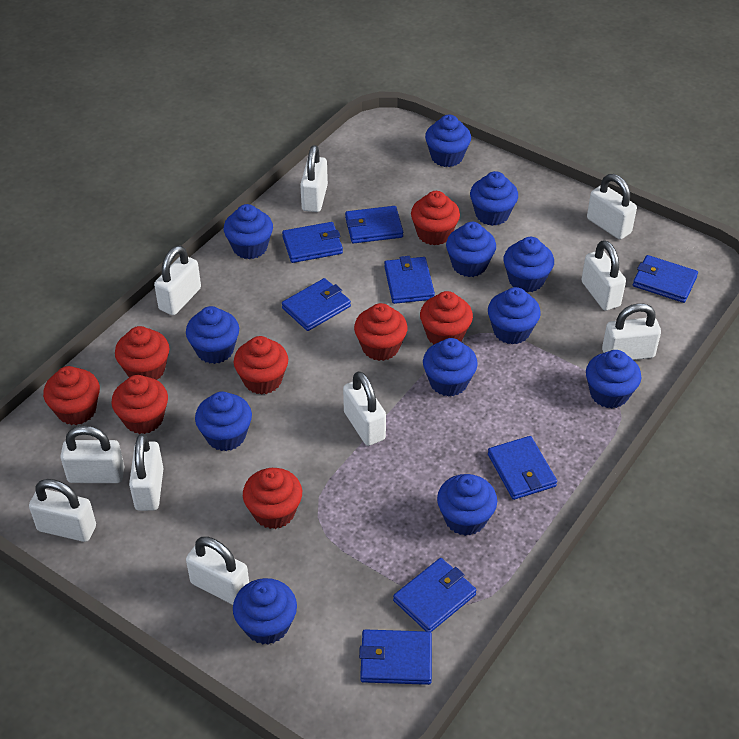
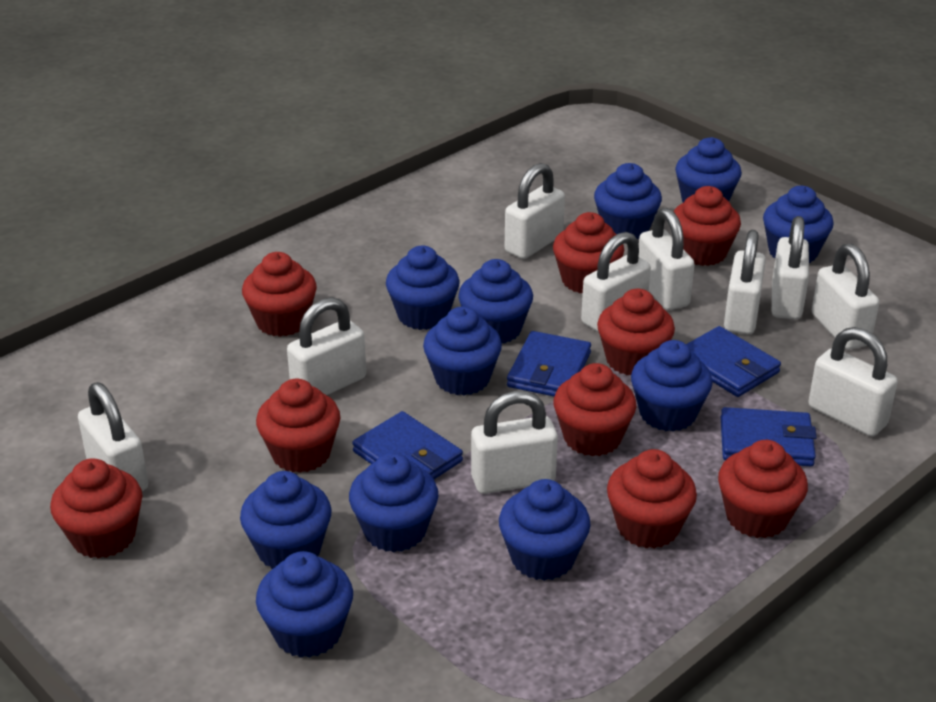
blue cupcake: [186,306,239,364] [195,391,252,451] [224,204,273,259] [233,578,297,645] [423,338,478,397] [425,114,471,167] [437,474,497,536] [446,222,496,277] [470,171,518,226] [488,287,541,345] [503,237,554,293] [586,350,641,408] = 12 -> [240,471,332,569] [256,551,353,658] [349,453,439,553] [386,246,460,330] [423,306,502,396] [458,259,533,344] [499,479,591,581] [594,163,662,240] [631,340,713,432] [675,137,742,203] [763,186,834,263] = 11
blue wallet: [282,222,343,263] [282,278,351,331] [345,206,403,244] [359,629,432,685] [384,256,435,304] [393,558,477,632] [488,436,557,500] [633,255,698,303] = 8 -> [352,411,463,479] [507,331,591,397] [686,326,781,397] [721,407,817,466] = 4
red cupcake: [43,366,100,425] [111,375,168,434] [115,326,169,380] [234,336,288,395] [243,468,302,529] [354,303,408,361] [411,191,460,245] [420,291,473,345] = 8 -> [50,458,142,559] [242,252,317,337] [256,379,341,473] [553,212,624,293] [554,363,636,456] [597,289,675,375] [607,449,697,549] [673,186,741,266] [718,440,808,538] = 9

